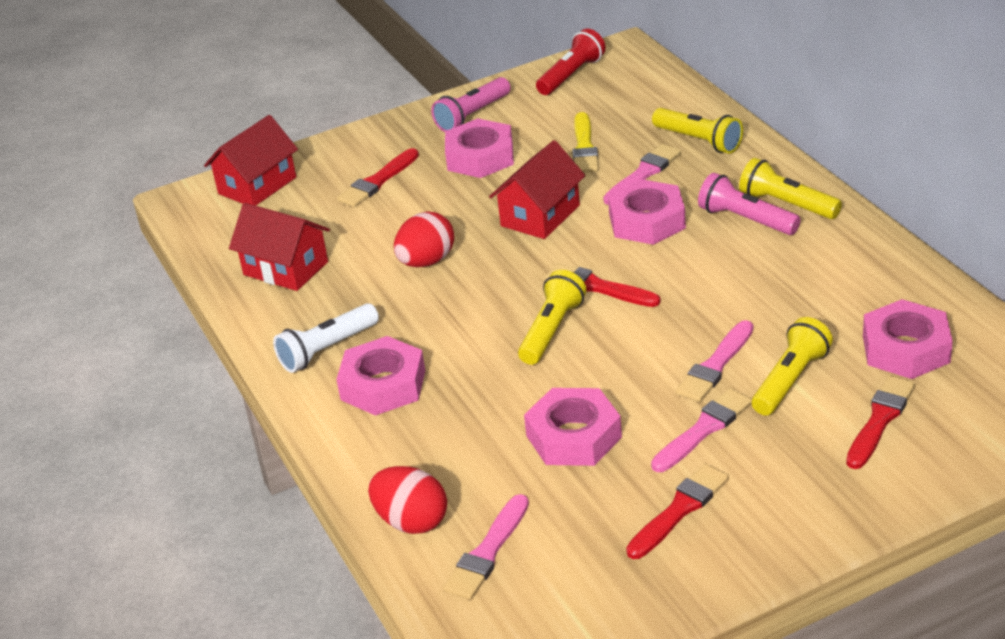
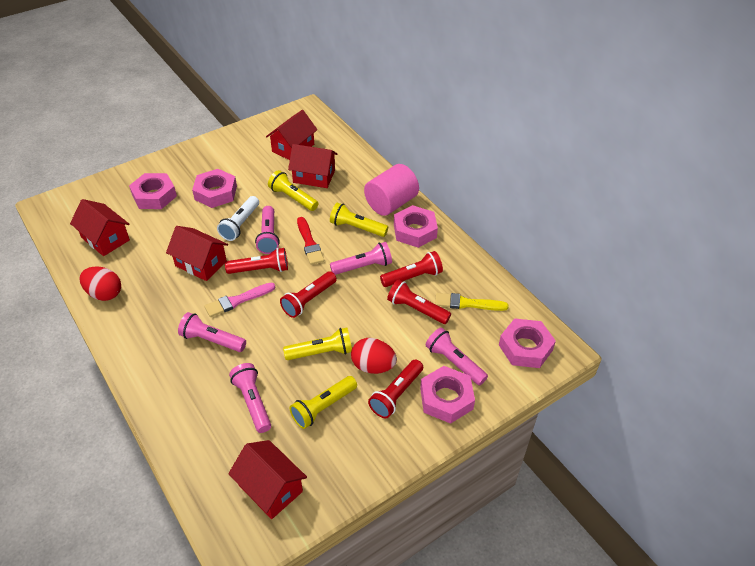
pink brush: [443,494,529,600] [603,144,681,205] [651,388,752,472] [675,320,753,402] = 4 -> [204,283,275,317] = 1
pink cylinder: none = 0 -> [364,164,419,216] = 1
pink flashlight: [431,77,511,132] [698,173,801,235] = 2 -> [178,312,246,352] [229,363,271,433] [255,206,280,254] [330,242,392,275] [426,328,488,385] = 5
red brush: [337,148,419,207] [545,263,661,307] [626,464,729,559] [846,375,915,469] = 4 -> [297,217,324,265] = 1
red flashlight: [536,28,606,95] = 1 -> [225,248,288,274] [280,271,337,318] [368,359,423,418] [380,251,443,287] [387,279,451,324] = 5
red house: [204,115,298,206] [229,203,330,291] [489,140,586,239] = 3 -> [70,199,130,256] [166,226,228,281] [228,440,307,519] [266,110,317,160] [288,144,337,188] = 5

